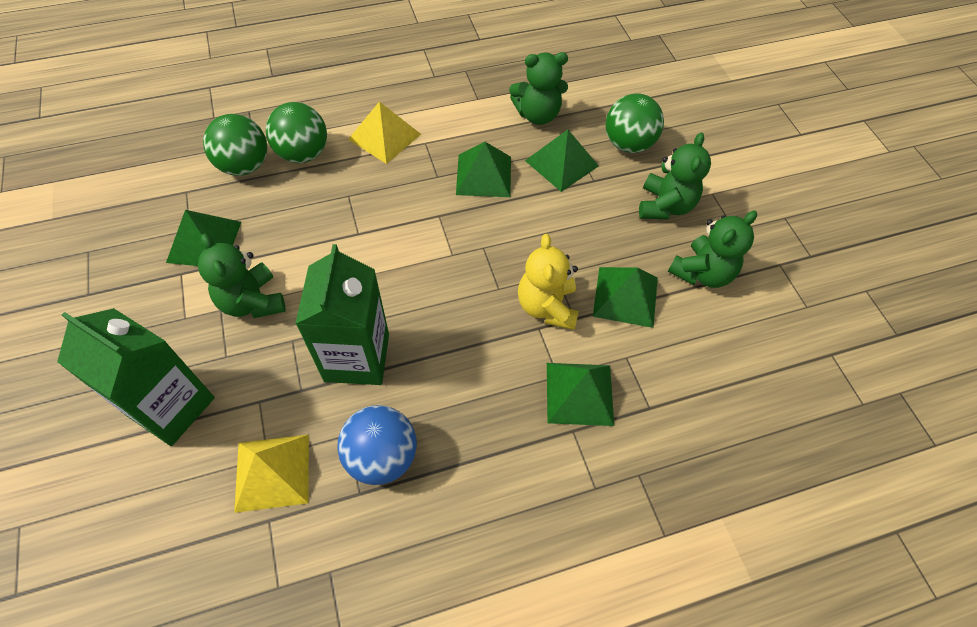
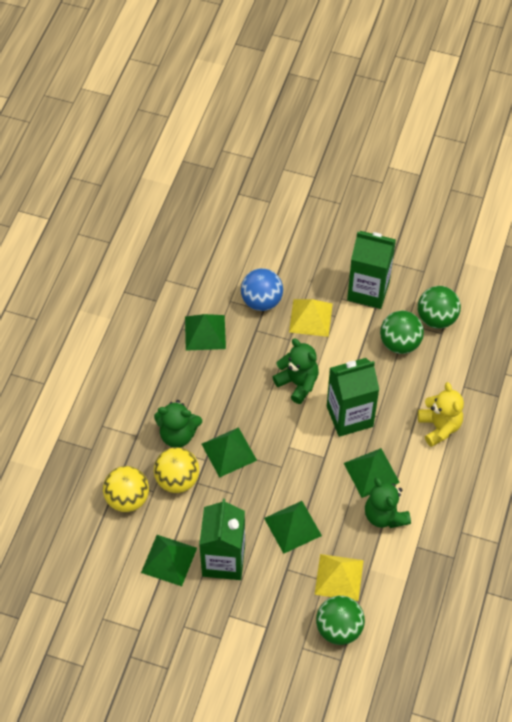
green carton: [57,308,215,446] [295,244,389,385] = 2 -> [199,499,245,580] [327,358,379,437] [347,231,396,309] = 3
green teddy bear: [198,233,286,318] [509,52,568,125] [639,133,711,219] [668,211,757,288] = 4 -> [154,400,202,447] [273,338,319,404] [365,477,411,528] = 3
yellow ball: none = 0 -> [103,466,149,512] [154,447,199,493] = 2

